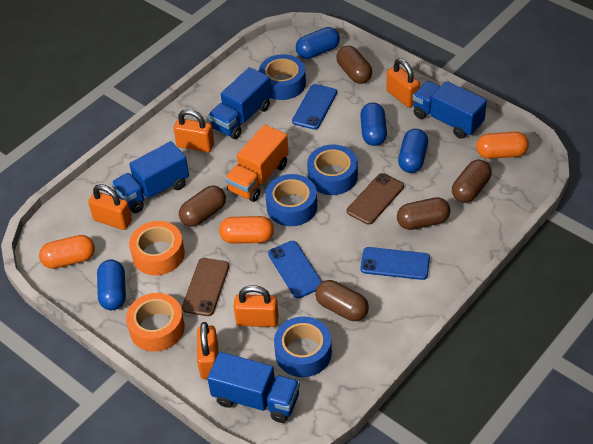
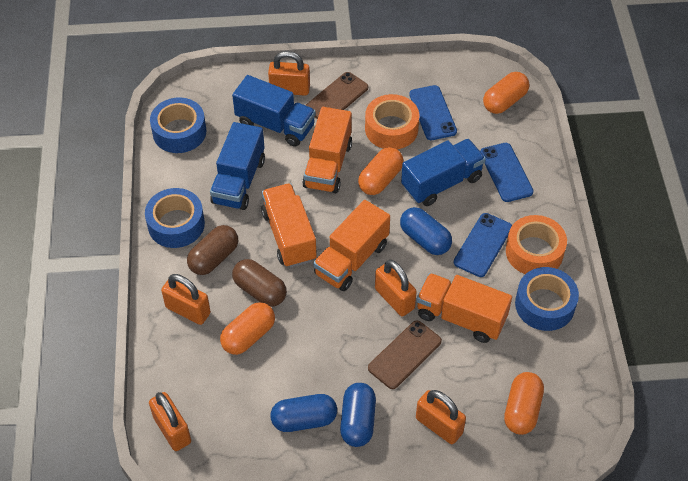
blue capsule: [97,259,126,310] [296,27,340,59] [360,103,387,146] [398,129,428,173] = 4 -> [271,394,337,432] [340,383,376,447] [400,207,452,255] = 3
blue tape: [259,54,306,100] [265,174,317,226] [274,316,332,377] [307,145,358,195] = 4 -> [145,188,205,248] [150,98,206,153] [515,267,579,331] = 3
blue truck: [111,141,189,213] [207,352,300,423] [208,67,272,139] [413,81,487,139] = 4 -> [210,122,265,210] [232,75,316,147] [401,139,486,206] = 3
brown capsule: [179,185,226,227] [315,280,369,321] [336,46,372,84] [397,197,451,230] [452,159,492,203] = 5 -> [187,225,238,275] [232,259,287,307] = 2
orange capsule: [39,235,95,269] [219,216,274,244] [476,132,529,159] = 3 -> [220,302,275,355] [358,147,404,195] [483,72,529,114] [504,372,544,435] = 4
orange truck: [225,125,289,202] = 1 -> [261,183,317,268] [302,107,352,193] [313,200,390,291] [416,273,512,343] = 4

